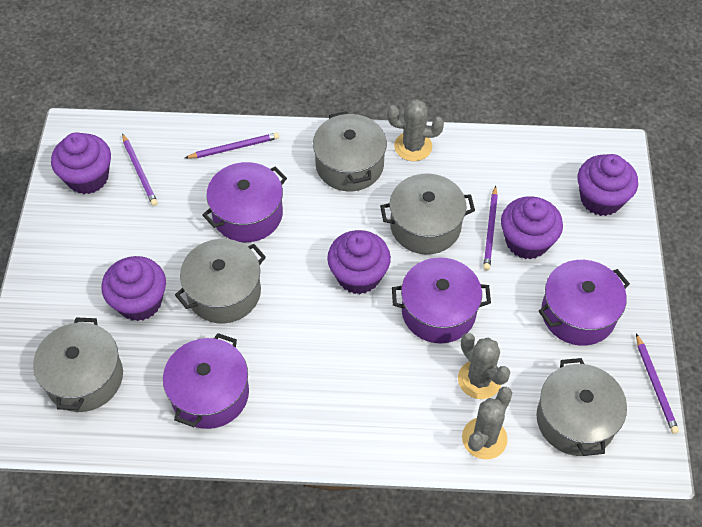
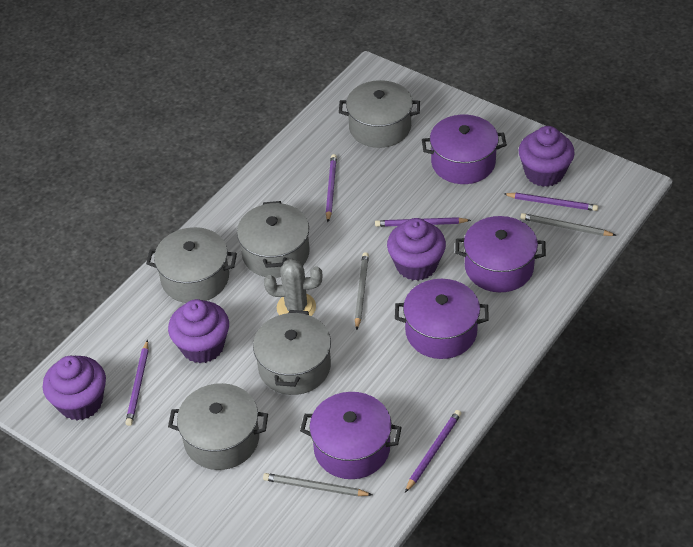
grey cactus: [387,99,444,161] [458,333,510,399] [462,387,512,459] = 3 -> [264,259,322,316] = 1
grey pencil: none = 0 -> [263,473,372,496] [355,252,369,330] [520,213,616,236] = 3
purple cupcake: [51,132,111,194] [102,256,166,321] [327,230,391,294] [501,196,563,259] [578,154,638,216] = 5 -> [43,356,106,420] [168,299,229,363] [387,218,446,281] [519,126,575,187] = 4
purple pencil: [122,133,158,206] [185,133,279,159] [483,186,498,270] [636,333,679,434] = 4 -> [125,340,148,426] [326,154,337,222] [375,217,471,227] [405,410,461,492] [504,193,598,211] = 5

